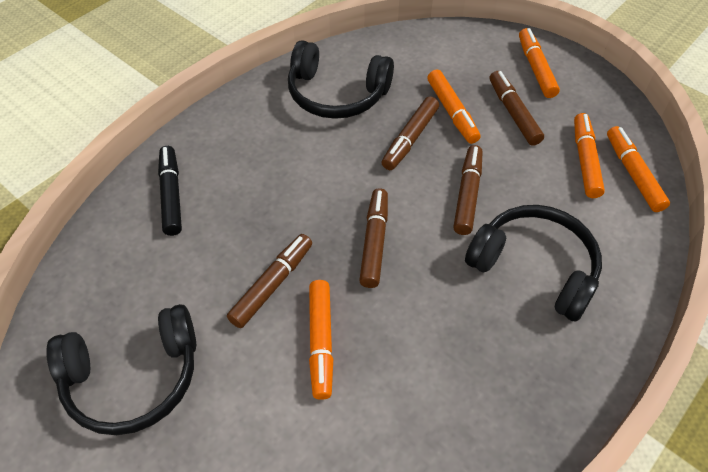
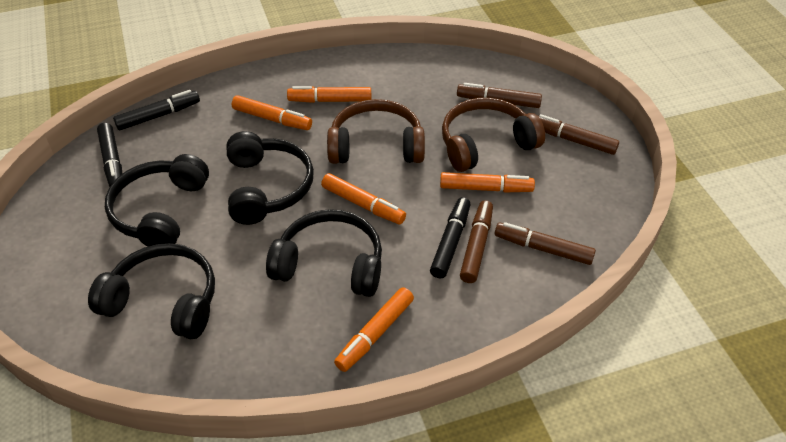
black headphones: [46,304,196,435] [288,40,394,119] [465,205,602,322] = 3 -> [88,243,215,339] [105,154,209,247] [226,131,314,225] [266,209,382,297] = 4
black marker: [158,146,182,236] = 1 -> [97,123,122,187] [113,90,200,130] [430,197,471,279] = 3
brown headphones: none = 0 -> [327,99,425,164] [442,98,545,172] = 2
brown marker: [227,234,312,328] [359,188,388,288] [382,96,439,170] [453,145,483,235] [490,71,544,146] = 5 -> [457,83,542,108] [460,200,493,283] [495,222,596,265] [537,114,619,155] = 4

